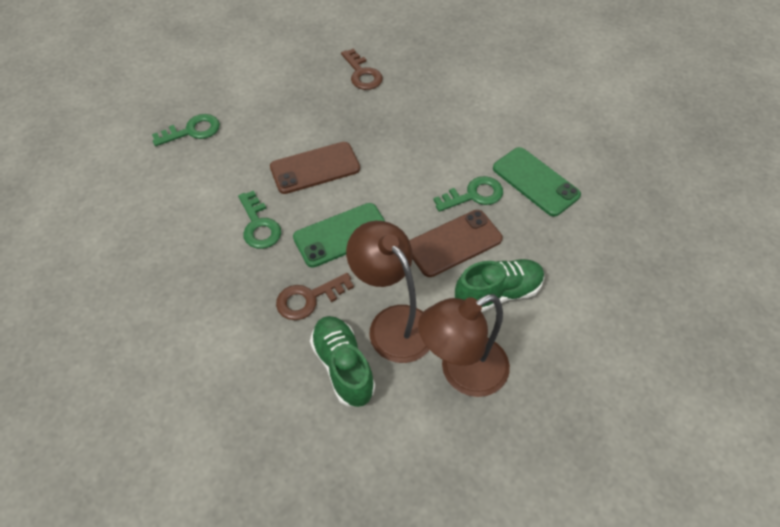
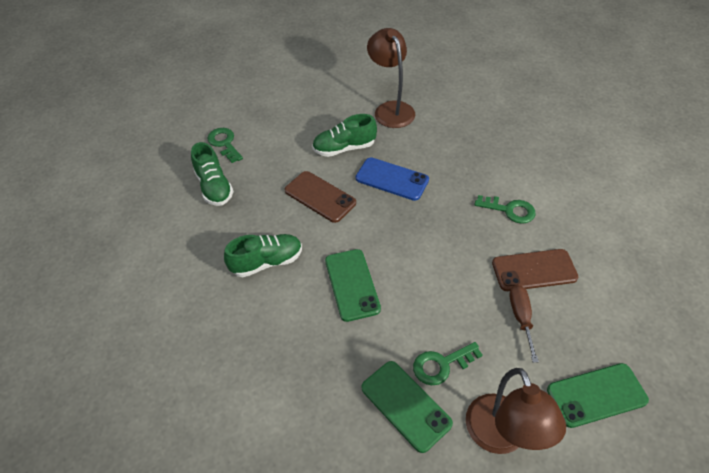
blue phone: none = 0 -> [356,158,429,201] = 1
brown key: [276,273,354,320] [341,49,383,90] = 2 -> none = 0
brown screwdriver: none = 0 -> [509,285,539,363] = 1
green phone: [293,203,386,267] [493,147,581,217] = 2 -> [325,249,381,322] [362,361,453,453] [547,363,649,428] = 3
green shoe: [310,316,375,407] [455,259,545,312] = 2 -> [191,142,234,206] [224,234,302,277] [312,114,377,157] = 3

